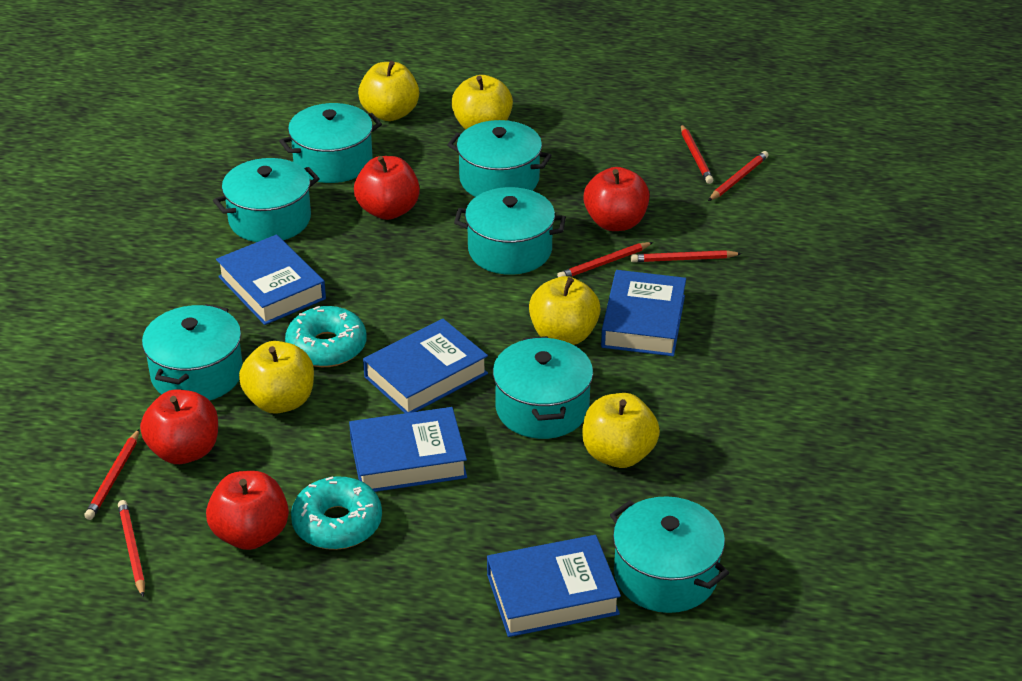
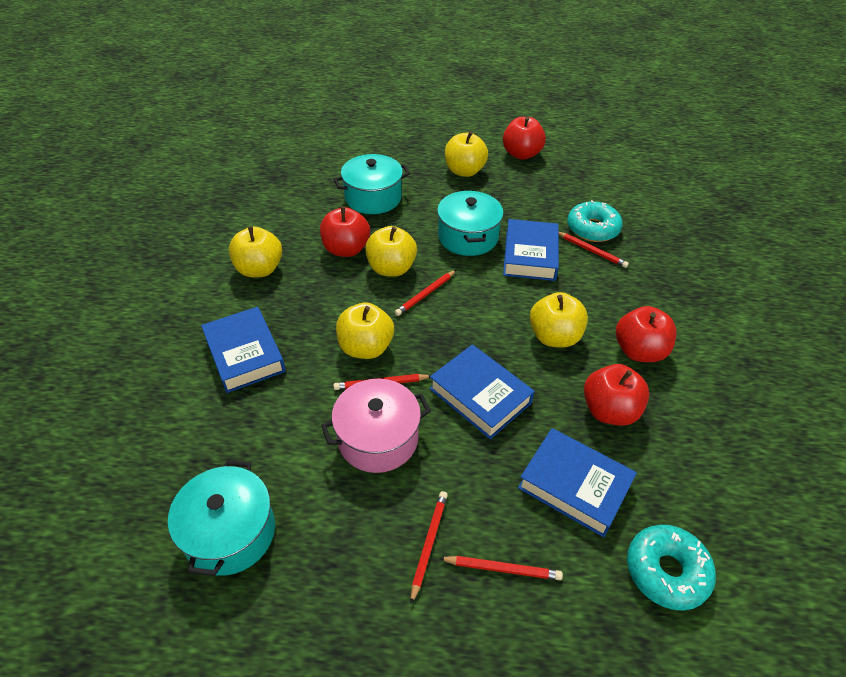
blue book: [216,235,326,325] [349,407,467,492] [363,319,488,413] [487,535,621,637] [601,270,686,356] = 5 -> [201,307,286,393] [429,344,535,439] [503,219,559,281] [518,428,637,537] = 4
pink pot: none = 0 -> [321,379,431,473] = 1
red pencil: [84,429,140,520] [118,500,145,598] [557,242,653,277] [631,250,742,262] [681,124,714,184] [708,151,769,201] = 6 -> [333,374,431,390] [395,270,456,316] [410,491,448,604] [439,556,563,580] [559,232,629,268] = 5
turquoise pot: [142,304,243,400] [213,158,320,242] [279,103,382,183] [447,120,552,197] [454,187,566,275] [493,336,593,439] [610,496,729,613] = 7 -> [168,460,275,576] [334,154,410,214] [437,191,504,256] = 3

